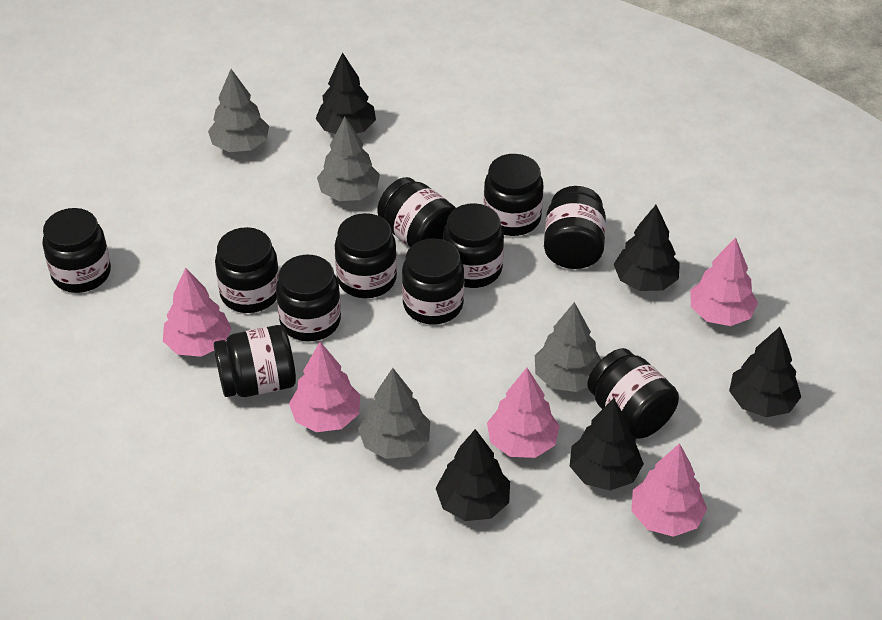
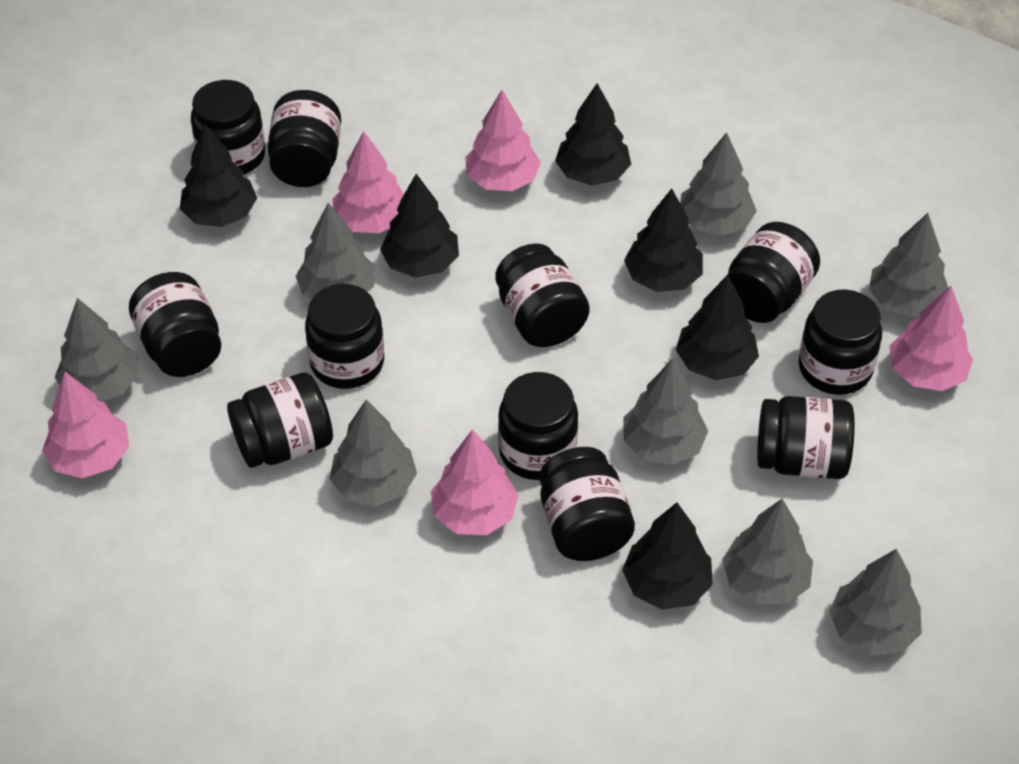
black tree: [315,52,376,134] [436,429,510,521] [570,398,644,491] [614,205,680,291] [729,327,801,417] = 5 -> [180,124,257,227] [380,174,459,278] [555,83,631,185] [622,502,713,610] [624,188,703,292] [676,275,759,380] = 6
grey tree: [208,69,269,152] [317,117,380,201] [358,368,430,459] [535,302,601,392] = 4 -> [55,298,139,401] [296,203,375,300] [330,400,417,507] [624,358,708,465] [680,132,757,236] [722,499,813,604] [829,549,922,655] [869,213,948,317] = 8

